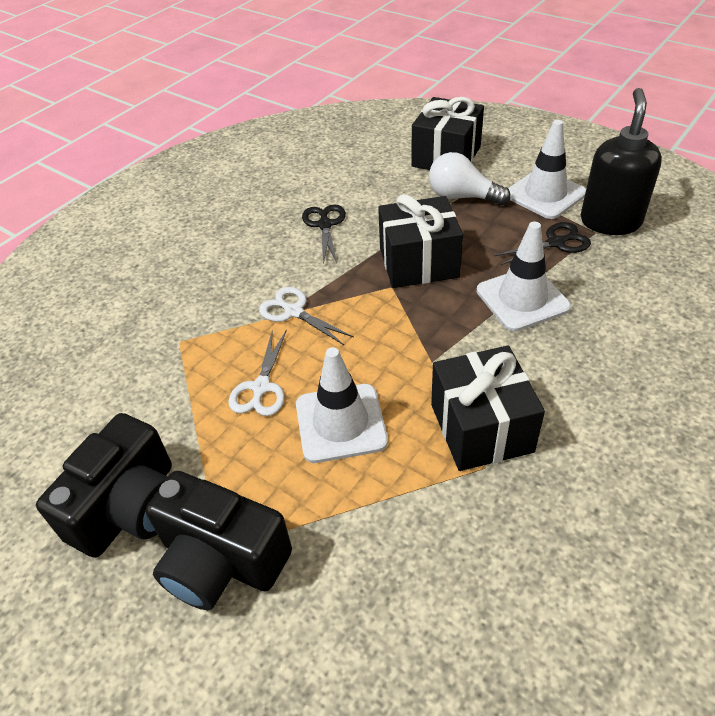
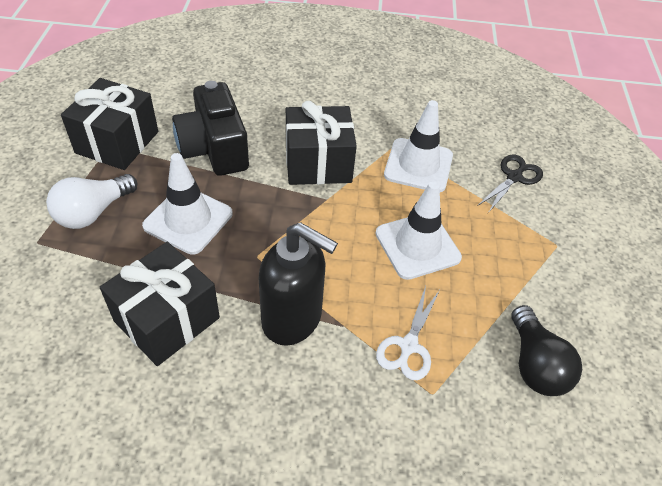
black camera: [36,413,172,558] [146,471,292,610] = 2 -> [172,81,249,176] = 1
black light bulb: none = 0 -> [512,305,582,396] = 1
black scissors: [302,204,346,265] [494,222,591,265] = 2 -> [477,155,543,213] = 1
white scissors: [228,329,287,416] [259,287,354,345] = 2 -> [376,286,440,380] = 1

